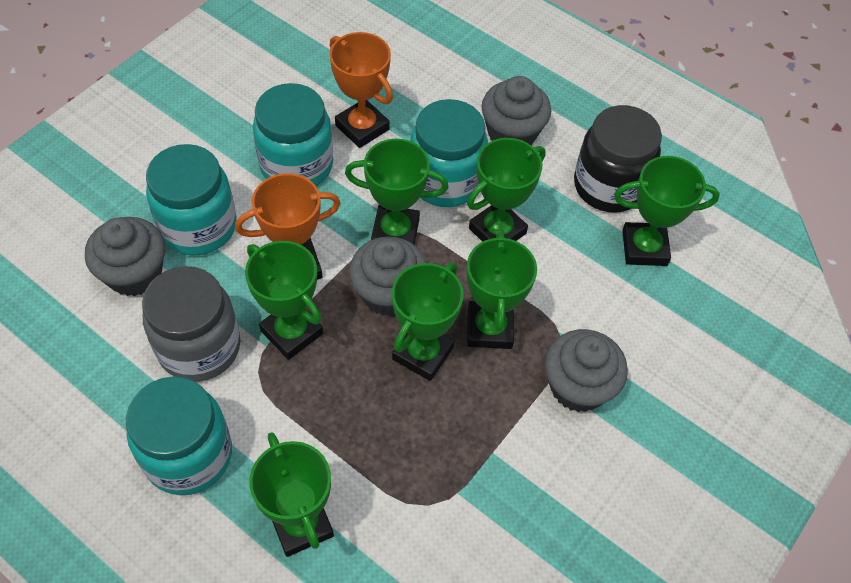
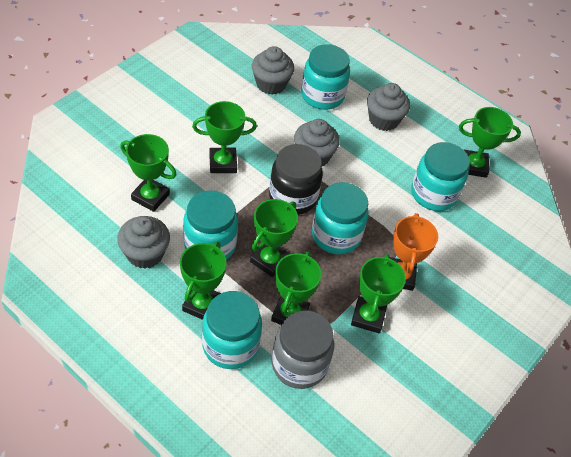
orange trophy: [235,173,341,280] [330,32,393,148] = 2 -> [389,213,438,291] = 1
turquoise jar: [126,377,232,495] [146,144,236,256] [253,83,333,186] [410,99,488,207] = 4 -> [183,191,238,260] [202,291,262,369] [301,44,350,110] [312,182,369,254] [411,142,470,211] = 5

